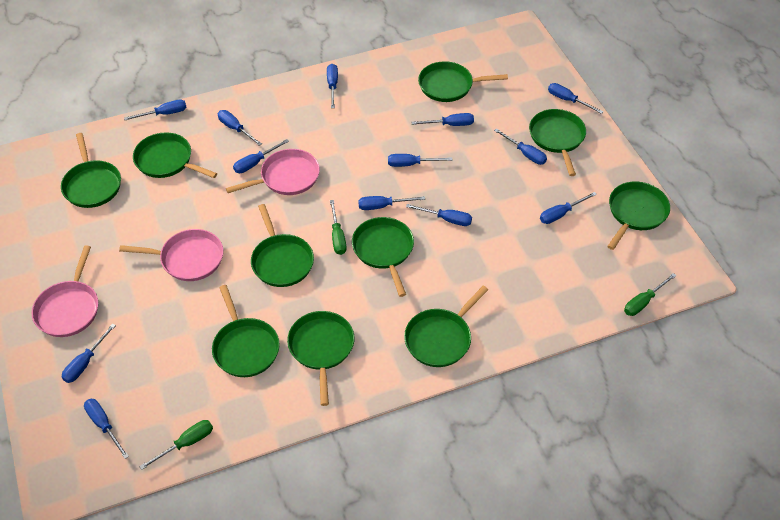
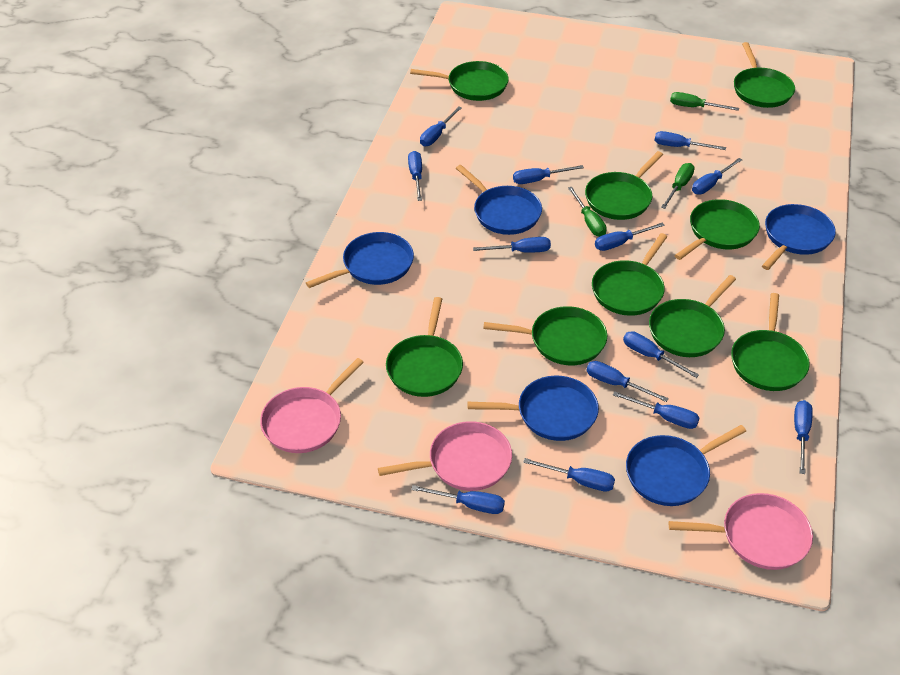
blue pan: none = 0 -> [306,232,414,288] [456,165,542,235] [467,376,599,441] [626,425,746,506] [762,204,836,270] = 5
green pan: [61,133,121,208] [133,132,217,178] [212,285,280,377] [251,204,314,287] [287,311,354,406] [352,217,414,297] [404,286,488,367] [418,61,508,102] [529,109,586,176] [607,181,670,250] = 10 -> [386,297,463,397] [410,61,509,101] [483,306,607,365] [585,151,663,220] [592,233,668,316] [649,275,736,357] [674,199,760,260] [731,293,810,391] [734,42,795,108] = 9

